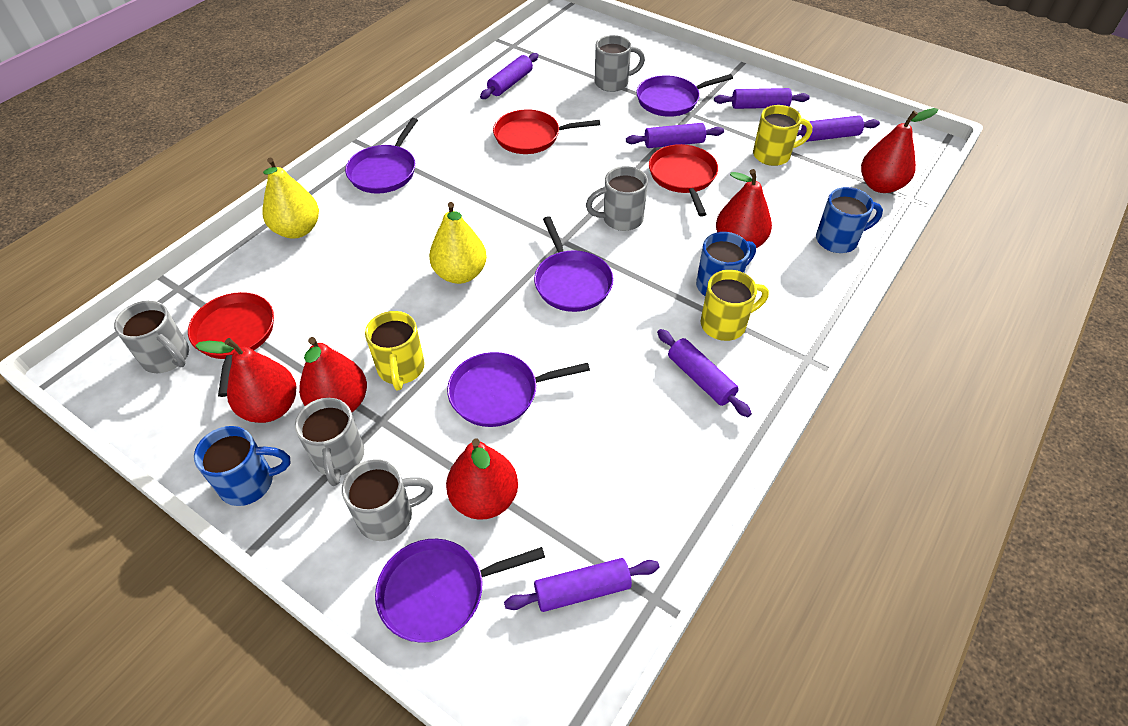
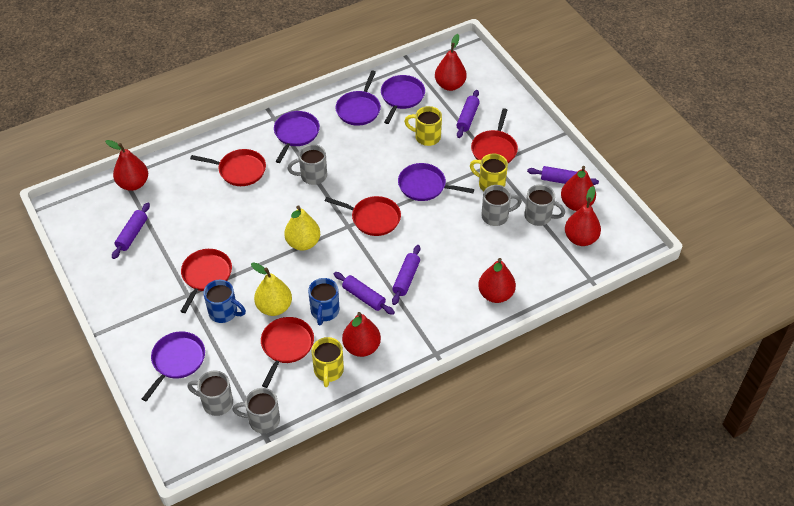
blue mug: [194,426,291,506] [696,232,756,296] [816,187,883,253] = 3 -> [203,280,246,323] [308,278,339,325] = 2
purple rolling pin: [480,53,538,99] [504,558,659,612] [626,123,724,148] [657,329,752,417] [714,88,810,109] [797,115,880,142] = 6 -> [112,203,150,259] [334,272,395,315] [392,245,420,305] [456,90,480,138] [527,166,599,185] = 5
red pan: [188,292,274,397] [493,110,600,154] [649,144,718,216] = 3 -> [180,249,232,313] [190,149,266,186] [261,317,314,388] [325,196,401,236] [471,108,518,163] = 5
red pear: [195,338,297,423] [299,337,367,412] [446,439,518,520] [716,169,772,248] [861,108,938,193] = 5 -> [105,140,148,191] [342,312,381,357] [435,34,467,91] [478,258,516,303] [561,166,596,211] [565,186,601,246] = 6

